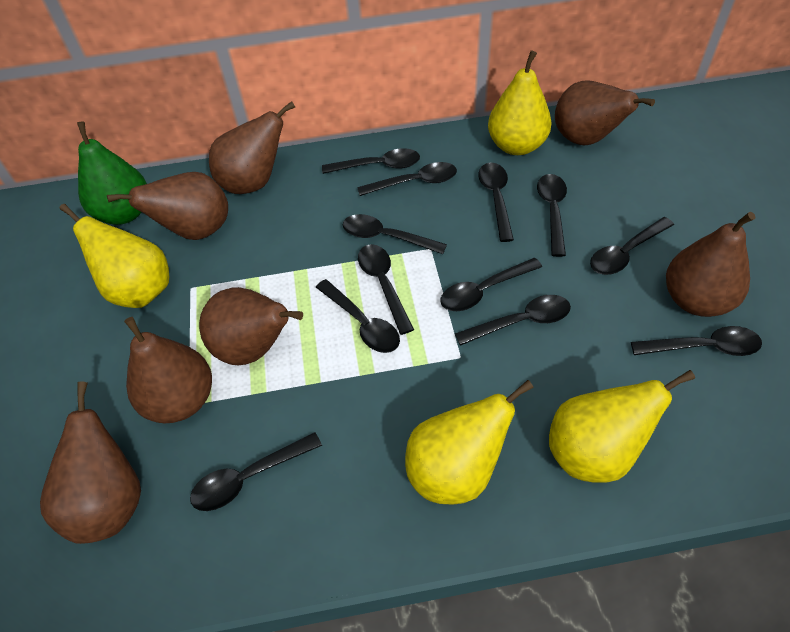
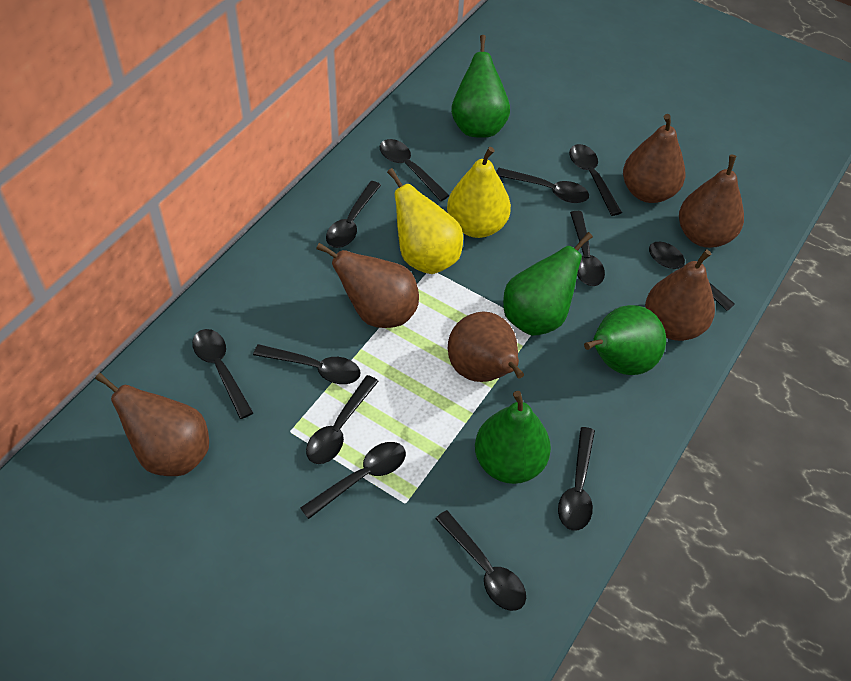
brown pear: [40,382,141,544] [107,172,228,240] [124,317,212,423] [199,287,303,365] [209,101,295,194] [555,80,655,146] [666,212,755,317] = 7 -> [95,373,209,476] [316,243,419,328] [448,311,524,382] [623,114,685,203] [645,250,715,341] [679,155,744,248] = 6
green pear: [77,122,147,225] = 1 -> [451,35,510,138] [475,391,551,484] [503,232,593,336] [584,305,666,375] = 4
yellow pear: [59,204,169,308] [405,380,534,505] [488,50,552,155] [549,370,695,483] = 4 -> [387,168,463,274] [447,147,511,238] = 2

